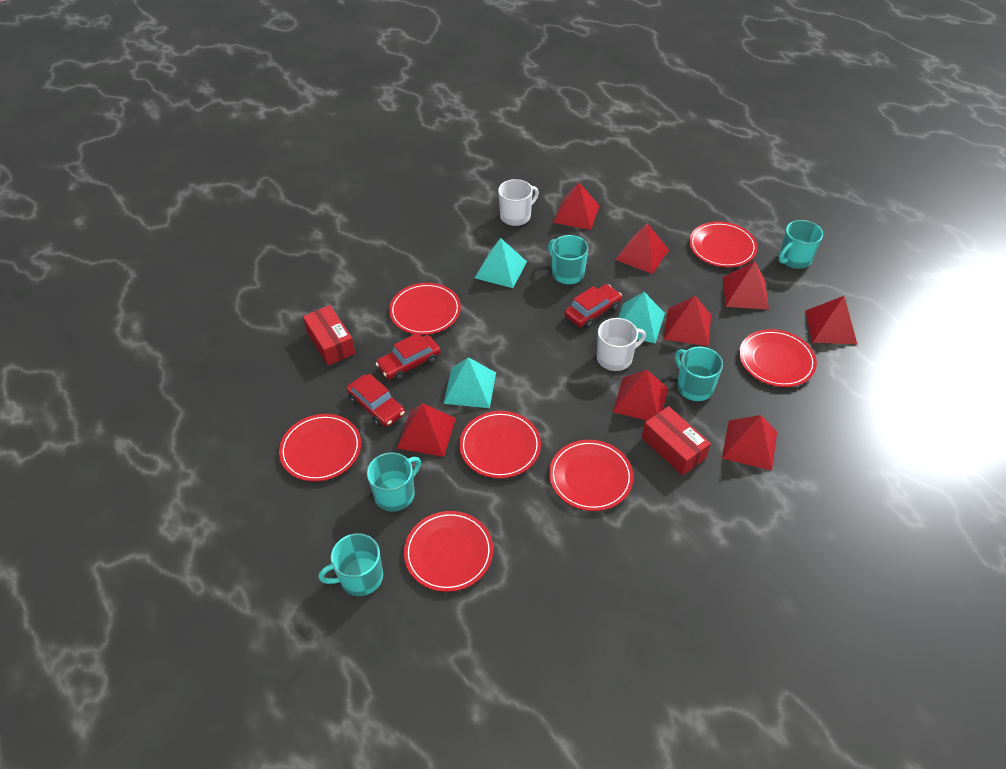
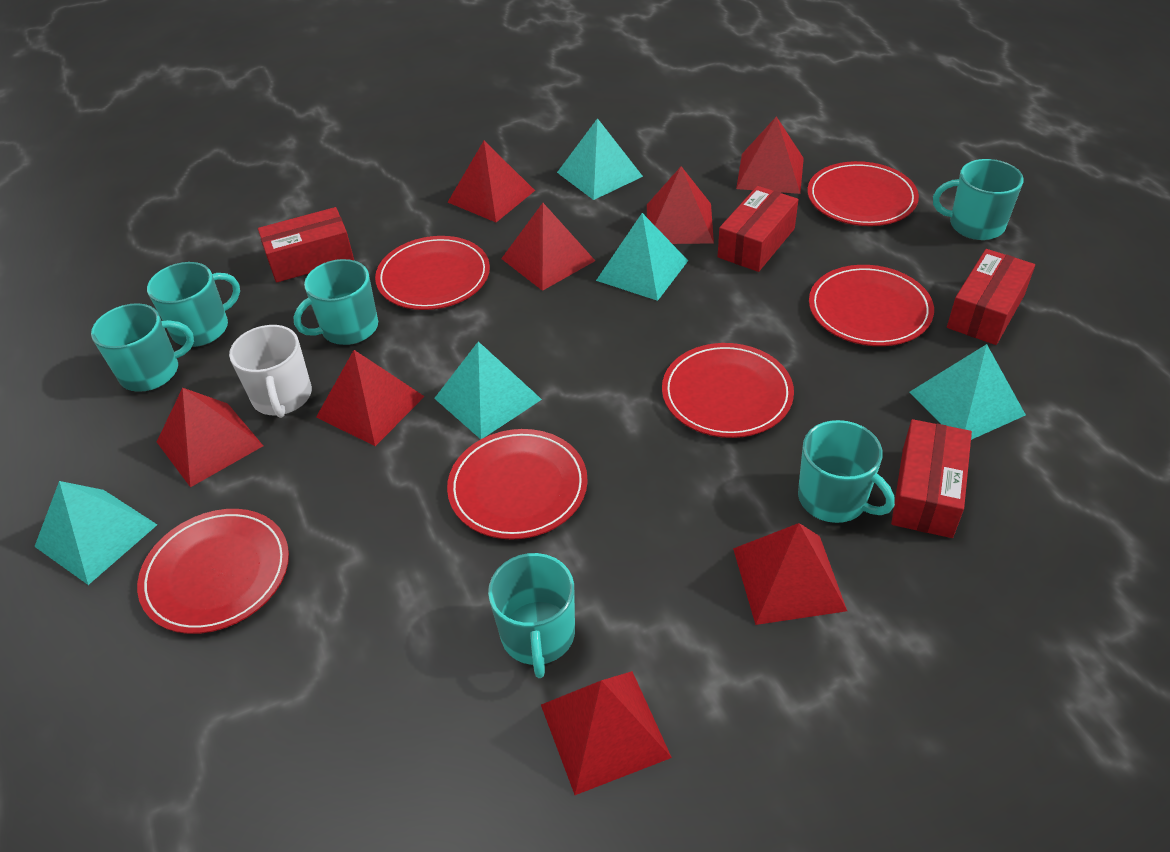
red box: [303,305,355,366] [642,406,711,476] = 2 -> [258,207,354,282] [718,186,799,272] [891,419,972,538] [947,249,1035,345] = 4
red car: [346,374,405,427] [375,333,441,381] [565,284,622,328] = 3 -> none = 0
red plate: [279,414,361,482] [389,283,461,335] [404,511,493,592] [459,411,541,478] [549,440,633,511] [689,222,758,267] [739,329,817,387] = 7 -> [137,509,289,634] [375,236,490,310] [447,429,588,540] [662,343,794,438] [807,161,919,226] [809,265,934,346] = 6
turquoise mug: [319,533,383,596] [367,452,421,512] [548,235,588,284] [675,347,723,401] [779,220,823,269] = 5 -> [91,303,194,392] [147,262,240,347] [293,259,378,345] [488,553,575,678] [798,420,895,523] [933,159,1024,240] = 6
turquoise pyramid: [444,357,496,408] [475,238,527,288] [618,292,665,344] = 3 -> [34,481,157,585] [434,341,542,439] [557,118,643,200] [596,213,688,301] [909,344,1026,440] = 5
white mug: [498,179,539,226] [597,318,646,371] = 2 -> [229,325,312,418] = 1

